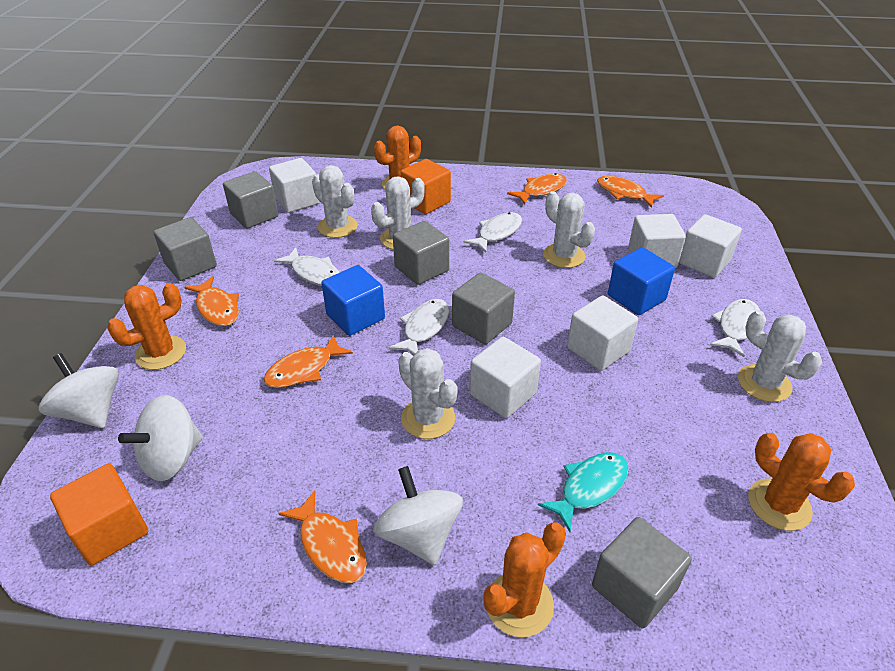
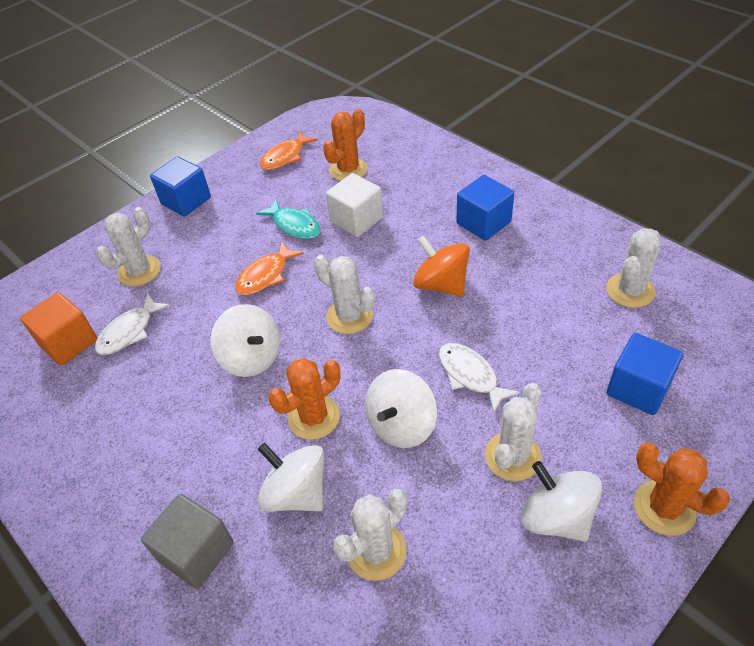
blue cube: [321,265,385,336] [608,247,675,315] = 2 -> [150,156,211,217] [456,175,514,241] [606,333,683,415] = 3
grey cube: [154,217,217,281] [223,171,279,229] [393,221,449,285] [452,272,515,344] [592,517,692,629] = 5 -> [141,494,234,589] = 1
orange cactus: [107,283,186,370] [374,126,421,189] [483,522,566,637] [748,433,855,531] = 4 -> [268,358,341,440] [323,109,368,181] [634,443,730,536] = 3
orange cube: [50,463,148,566] [401,159,451,214] = 2 -> [20,292,97,366] = 1
orange fish: [184,276,239,326] [263,334,353,388] [278,490,367,583] [507,173,567,205] [597,176,664,208] = 5 -> [235,241,304,295] [260,131,318,170] = 2
orange spinning top: none = 0 -> [413,235,470,296] = 1
white cube: [269,158,320,213] [470,337,541,418] [567,295,638,371] [628,214,686,268] [679,214,742,278] = 5 -> [326,173,383,237] = 1
white fish: [274,247,340,286] [389,299,449,355] [463,212,522,253] [710,299,760,357] = 4 -> [95,293,170,355] [439,343,520,414] = 2
white spinning top: [39,353,119,428] [118,395,203,481] [373,466,463,565] = 3 -> [210,304,280,377] [257,443,324,512] [365,369,437,448] [521,461,602,542] = 4

